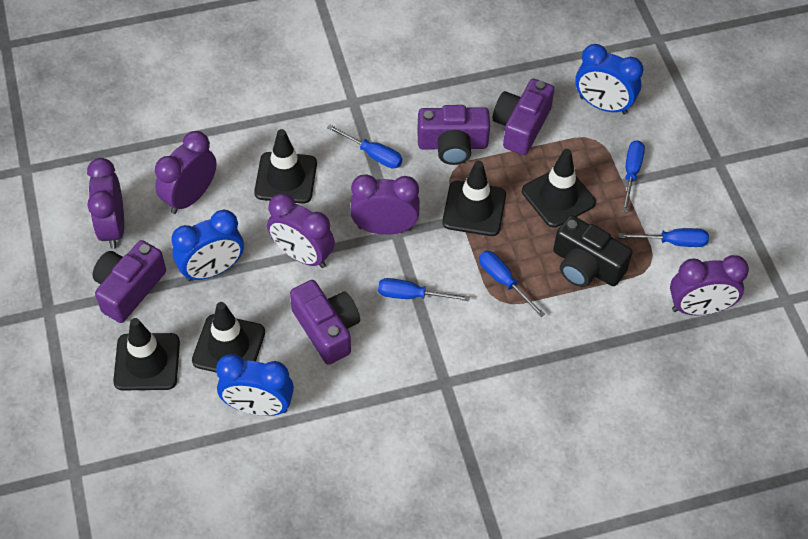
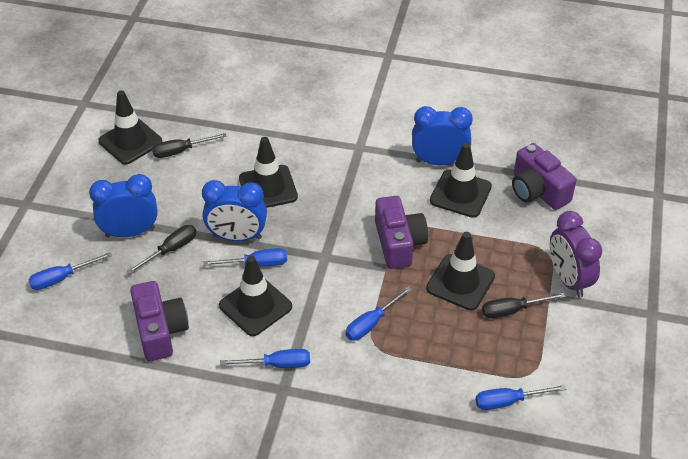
black camera: [553,215,633,287] = 1 -> none = 0
black screwdriver: none = 0 -> [127,225,197,274] [152,133,227,158] [482,293,566,318] = 3
purple camera: [92,240,166,323] [290,280,360,365] [417,105,490,165] [493,79,554,155] = 4 -> [130,281,189,361] [375,196,428,269] [512,143,577,210] = 3
purple clock: [87,158,124,249] [155,131,217,214] [267,193,335,268] [350,174,420,235] [670,255,749,315] = 5 -> [550,211,602,297] = 1

